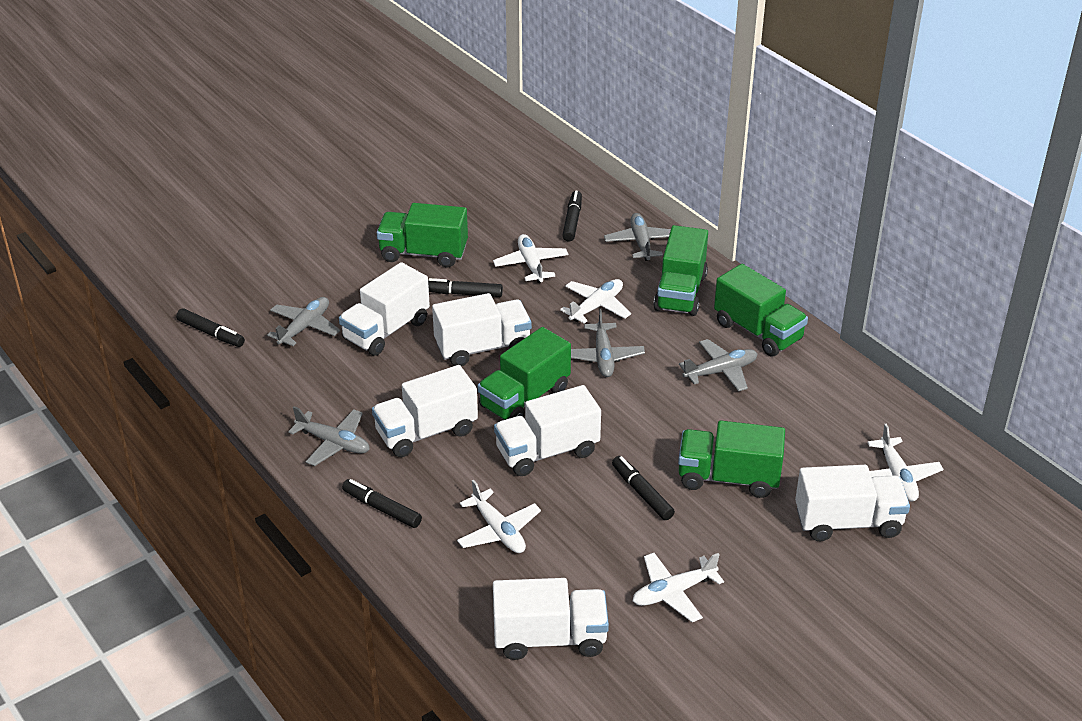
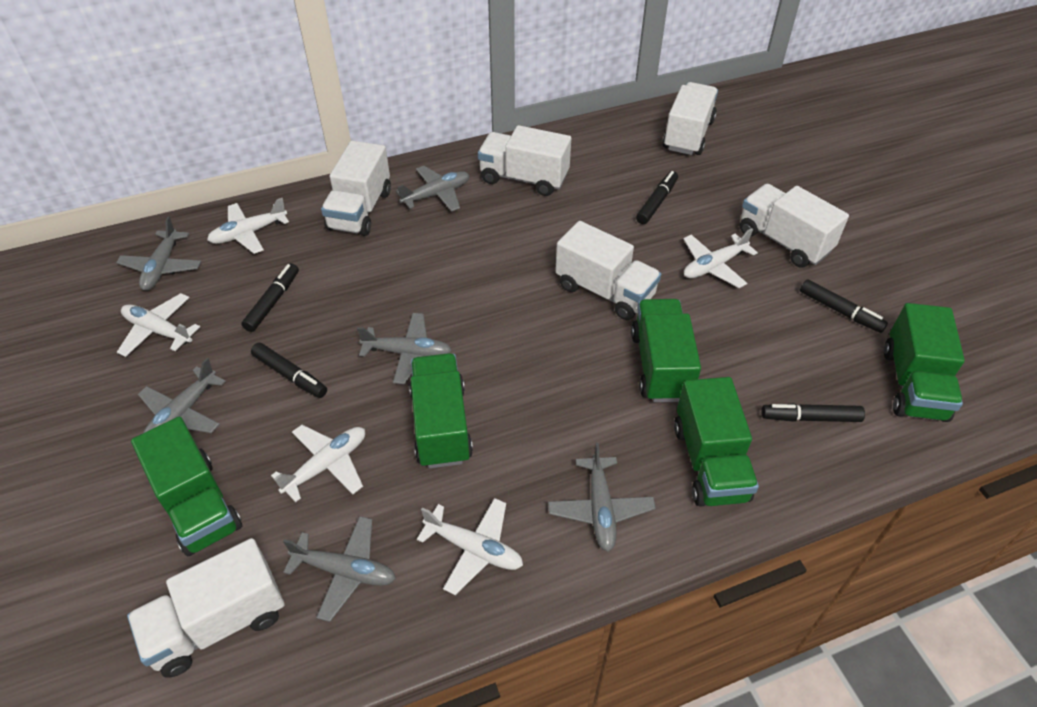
grey plane: [267,297,340,346] [288,406,370,466] [571,309,645,377] [604,213,671,261] [679,339,758,392] = 5 -> [116,217,201,291] [138,358,226,433] [283,516,396,622] [357,313,452,384] [396,166,469,212] [548,443,656,551] = 6

